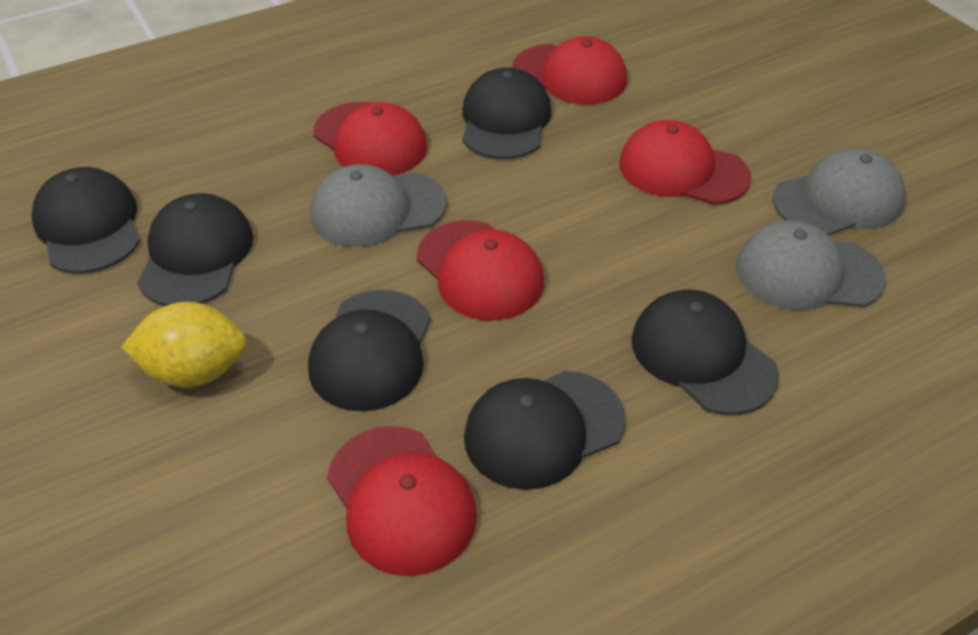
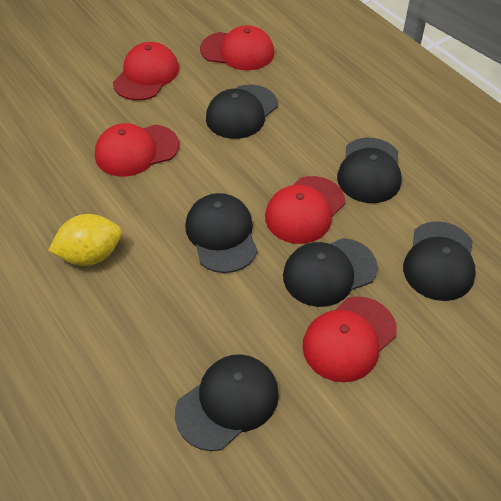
grey cap: [311,164,447,247] [736,220,886,310] [772,148,906,235] = 3 -> none = 0

